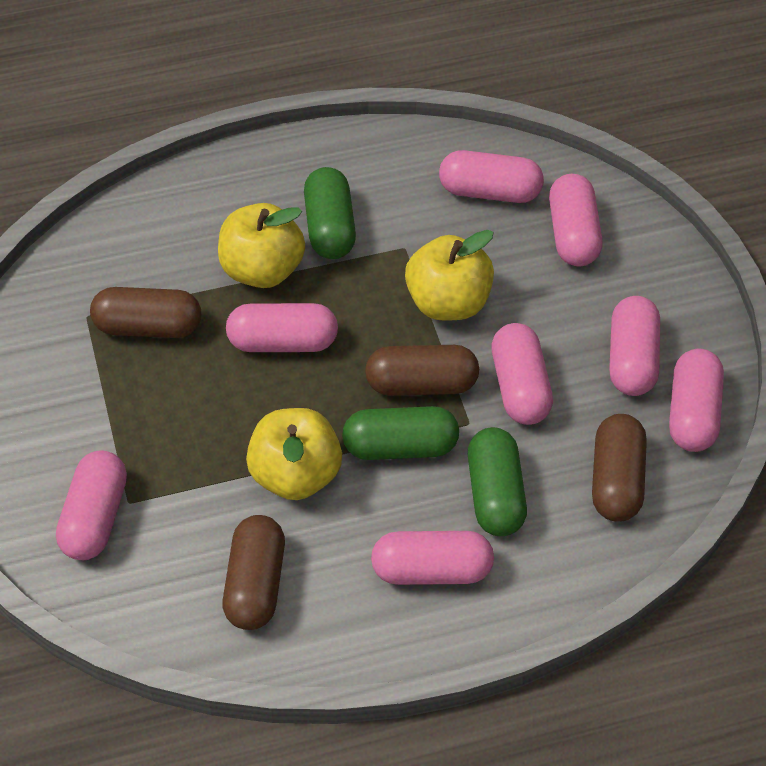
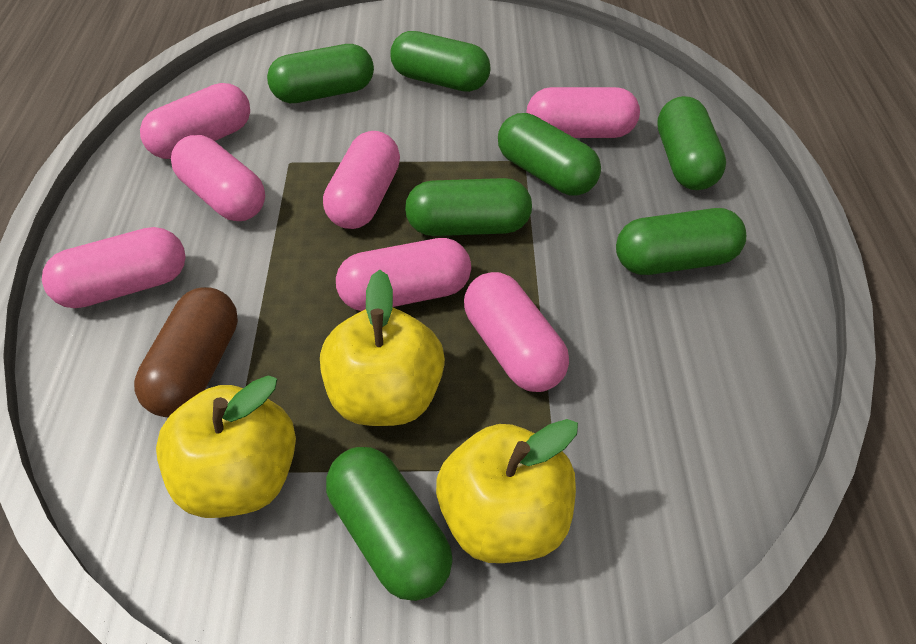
brown capsule: [90,287,201,338] [223,515,285,630] [365,345,479,396] [592,414,647,522] = 4 -> [134,287,238,417] = 1
green capsule: [304,167,356,259] [342,406,459,460] [468,427,527,536] = 3 -> [267,44,374,103] [326,447,453,601] [390,31,491,92] [405,178,532,236] [498,113,601,196] [616,208,746,275] [657,96,726,190] = 7
pink capsule: [56,450,127,560] [226,303,338,352] [371,531,494,585] [439,150,544,203] [491,323,553,425] [549,174,603,266] [609,296,660,396] [669,349,724,452] = 8 -> [42,227,186,308] [140,83,250,159] [171,135,265,221] [323,131,400,229] [336,238,471,311] [464,272,569,392] [526,87,640,138] = 7

